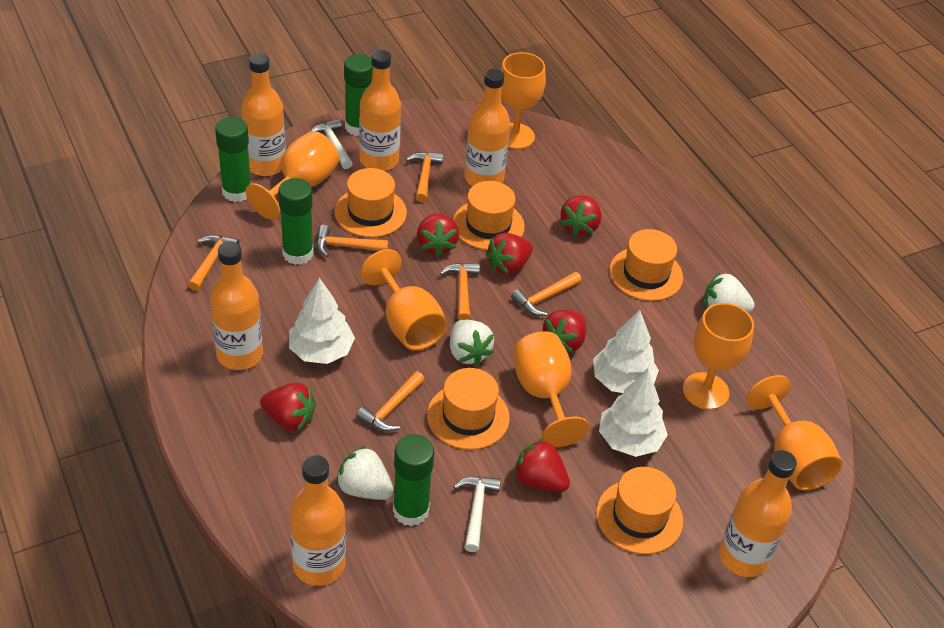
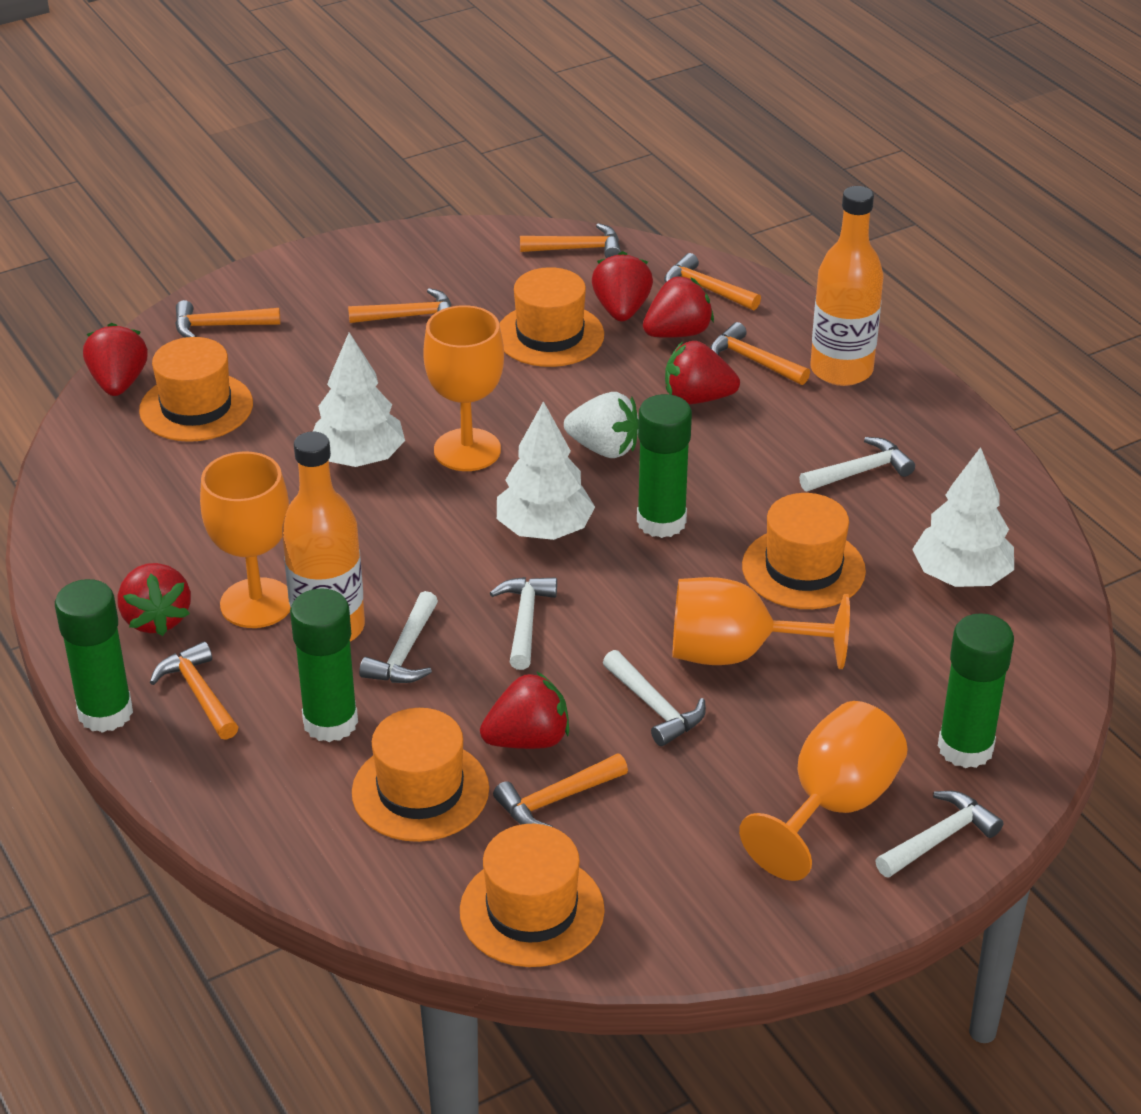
orange bottle: [210,241,263,370] [241,53,286,176] [289,455,346,586] [359,50,401,171] [465,69,510,186] [719,450,797,577] = 6 -> [282,432,365,642] [810,186,883,386] = 2
orange goblet: [246,131,339,220] [360,249,447,350] [501,52,546,149] [513,331,589,447] [683,303,754,410] [746,375,842,490] = 6 -> [200,452,290,628] [423,305,504,471] [673,577,850,669] [739,701,908,881] = 4
orange hammer: [188,235,240,291] [316,225,388,257] [356,371,425,432] [406,152,443,202] [440,263,480,320] [511,272,582,316] = 6 -> [150,641,238,740] [175,300,280,338] [348,288,452,323] [493,753,628,827] [520,223,621,258] [664,253,761,310] [710,322,810,385] = 7
white hammer: [311,119,353,169] [453,477,501,552] = 2 -> [359,591,438,683] [490,577,557,670] [603,650,706,746] [799,437,915,491] [875,791,1003,877] = 5
white strawberry: [336,446,394,500] [450,320,494,366] [704,273,755,313] = 3 -> [564,392,639,458] = 1

